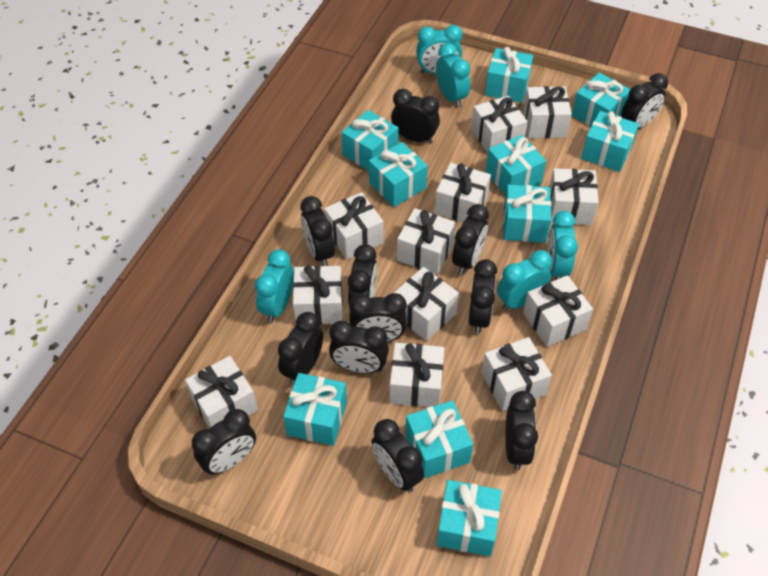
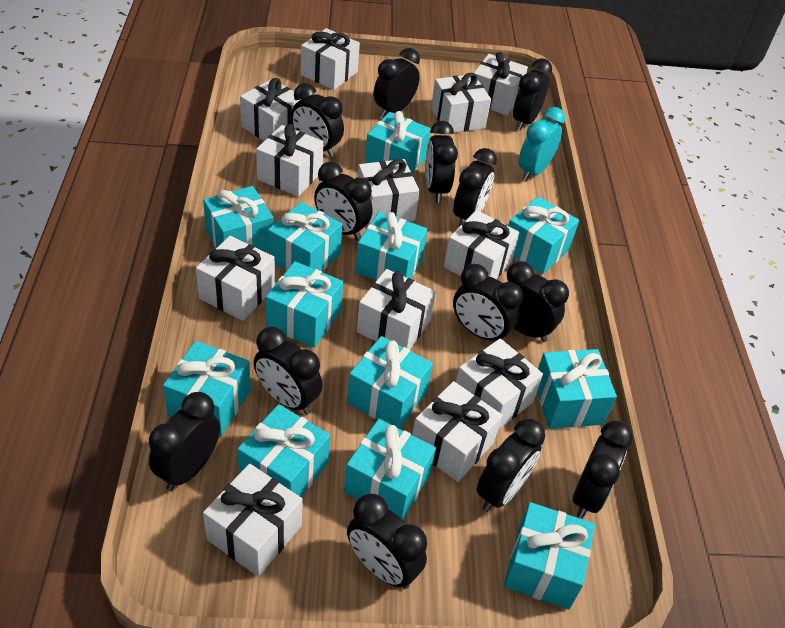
black clock: [192,409,256,475] [278,312,323,385] [300,196,335,266] [329,321,389,373] [348,244,377,304] [349,293,407,342] [371,419,424,492] [391,89,440,144] [452,204,489,275] [469,259,497,334] [505,391,538,470] [621,73,668,129] = 12 -> [149,392,220,491] [254,327,322,415] [291,83,344,157] [314,162,373,240] [347,493,427,589] [374,48,420,118] [425,121,458,203] [453,148,497,227] [453,264,523,341] [476,419,545,512] [507,261,569,342] [513,58,552,131] [573,421,633,518] = 13
turquoise clock: [255,249,294,323] [416,25,463,74] [436,43,470,108] [497,250,552,311] [547,211,578,280] = 5 -> [519,107,565,181] = 1
turquoise gift: [283,373,347,446] [341,110,399,171] [369,142,428,207] [405,400,473,478] [436,480,502,556] [485,47,533,103] [486,135,546,195] [503,185,551,243] [572,73,630,127] [581,111,639,172] = 10 -> [163,341,251,436] [203,186,274,251] [237,404,330,497] [266,261,343,348] [268,202,342,271] [344,419,436,520] [347,336,433,429] [356,212,428,281] [365,111,431,174] [504,502,595,609] [508,196,579,274] [537,349,617,429] = 12

